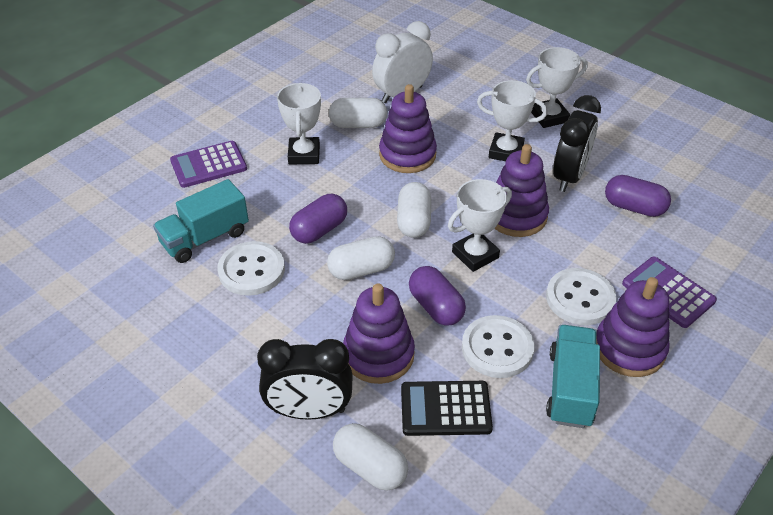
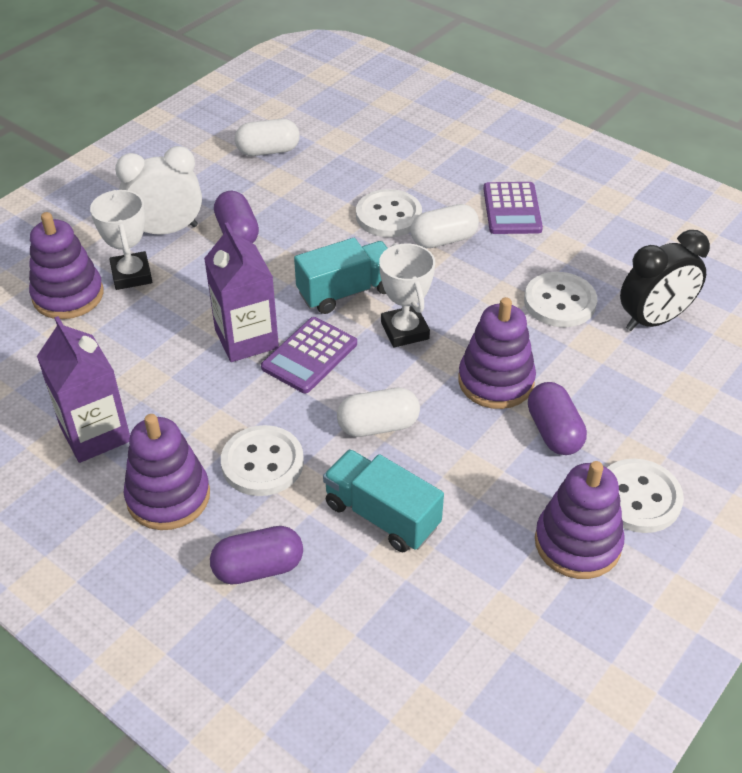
black calculator: [401,381,493,436] = 1 -> none = 0
black clock: [257,339,353,420] [553,95,601,192] = 2 -> [620,230,710,331] = 1
purple carton: none = 0 -> [37,316,130,463] [204,222,279,362] = 2
white button: [217,241,285,296] [462,315,534,378] [546,268,616,325] = 3 -> [221,425,304,496] [356,189,422,237] [524,272,597,327] [607,458,684,533] = 4
white capsule: [327,236,395,280] [329,98,387,128] [333,423,408,491] [397,182,431,238] = 4 -> [235,119,300,156] [337,388,420,437] [410,204,479,248] = 3
white trophy: [277,83,321,164] [448,179,512,272] [477,80,548,161] [526,47,588,128] = 4 -> [90,190,152,290] [379,243,435,347] = 2

